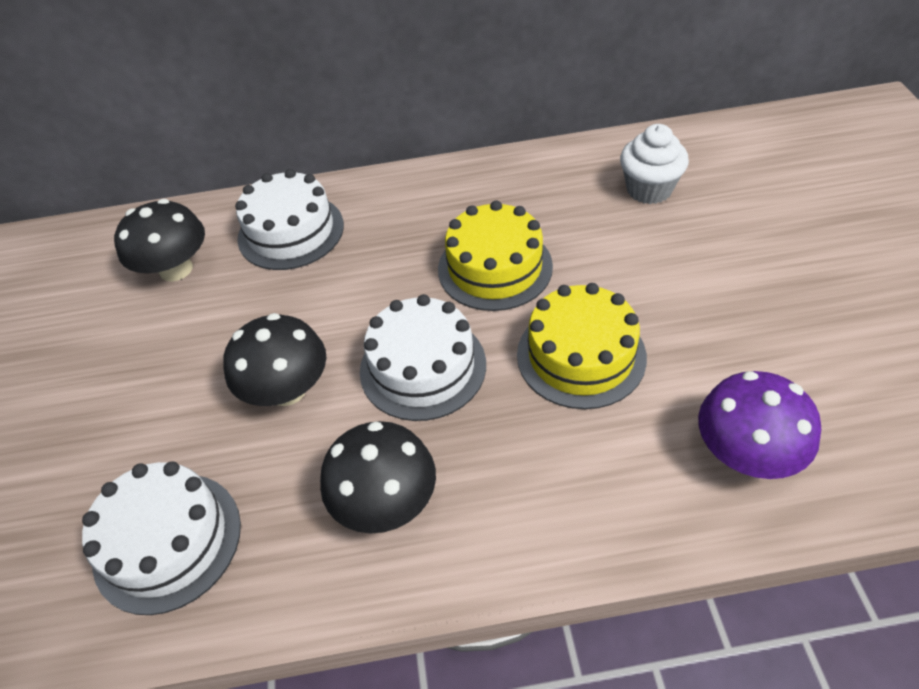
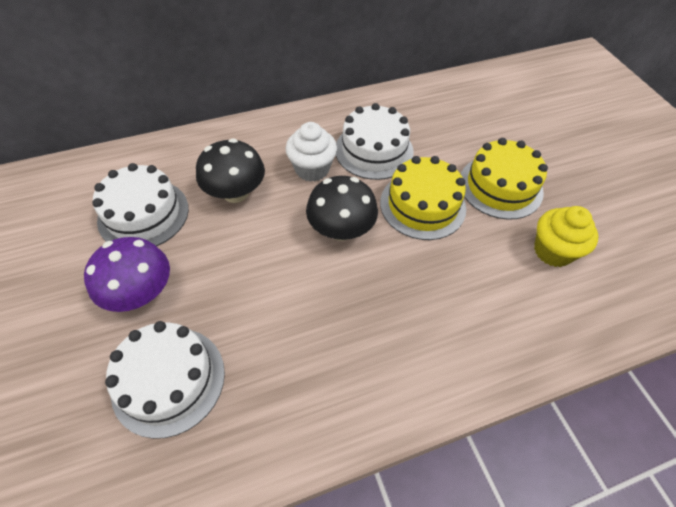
black mushroom: [114,199,205,282] [223,313,326,406] [320,421,436,534] = 3 -> [196,138,265,203] [306,176,378,241] = 2
yellow cupcake: none = 0 -> [534,206,598,267] = 1

